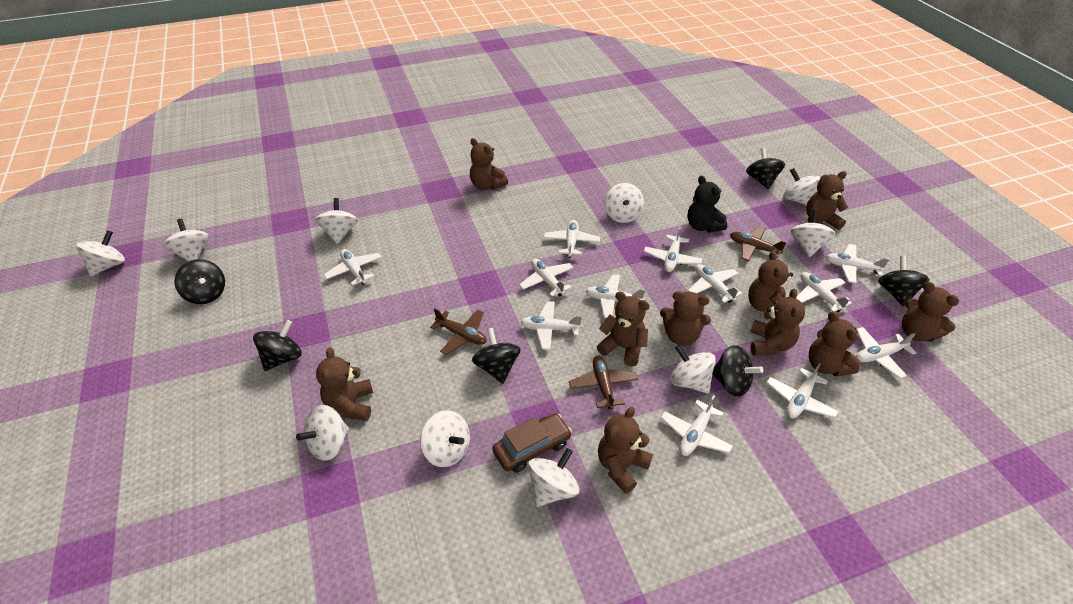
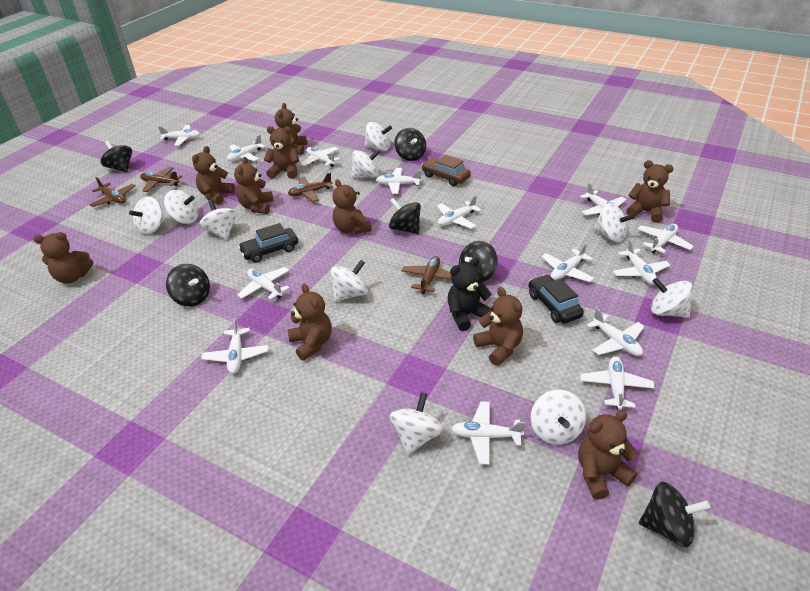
black car: none = 0 -> [238,223,298,263] [528,275,584,324] = 2
brown plane: [430,308,487,355] [569,356,638,410] [730,226,787,261] = 3 -> [89,177,135,207] [140,167,182,192] [288,173,333,202] [401,256,451,294] = 4
white plane: [323,249,382,286] [519,259,574,297] [520,301,582,350] [544,220,600,258] [586,274,645,318] [644,226,702,272] [661,395,733,456] [688,264,743,303] [767,363,839,418] [796,272,852,312] [826,244,890,284] [856,327,916,379] = 12 -> [158,125,200,146] [201,318,268,374] [227,135,266,161] [237,267,290,300] [301,147,340,167] [376,168,422,194] [437,195,481,229] [451,401,525,465] [541,243,594,282] [580,183,626,215] [580,357,655,410] [587,308,645,356] [613,239,670,285] [637,224,694,254] = 14

